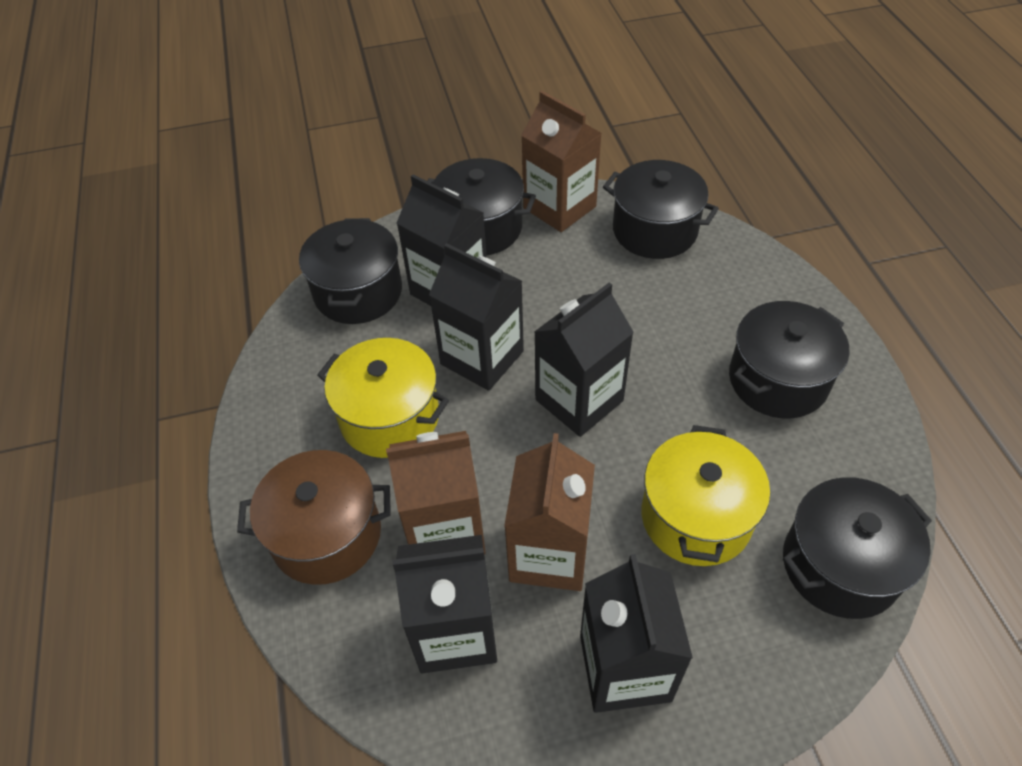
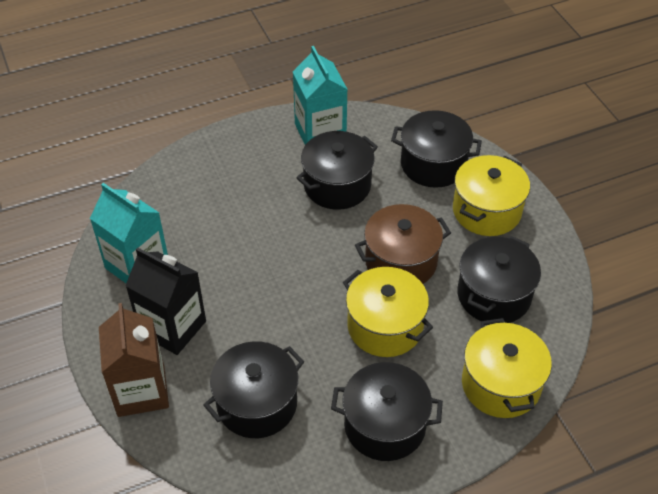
black carton: [392,535,497,673] [397,174,487,306] [429,243,524,391] [534,282,634,437] [580,554,693,713] = 5 -> [126,248,206,355] = 1
brown carton: [386,431,486,555] [504,433,595,591] [521,91,602,232] = 3 -> [99,303,169,417] = 1
turquoise carton: none = 0 -> [90,183,168,283] [293,46,348,145] = 2
yellow pot: [317,338,449,458] [642,425,770,566] = 2 -> [343,267,433,357] [453,155,530,236] [462,318,552,418] = 3

